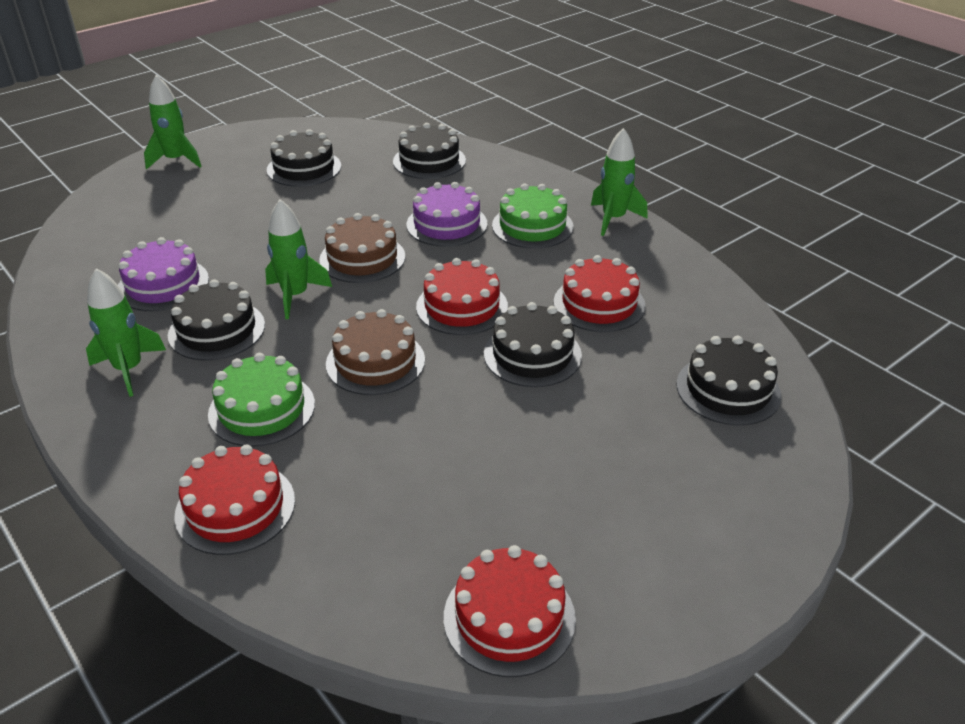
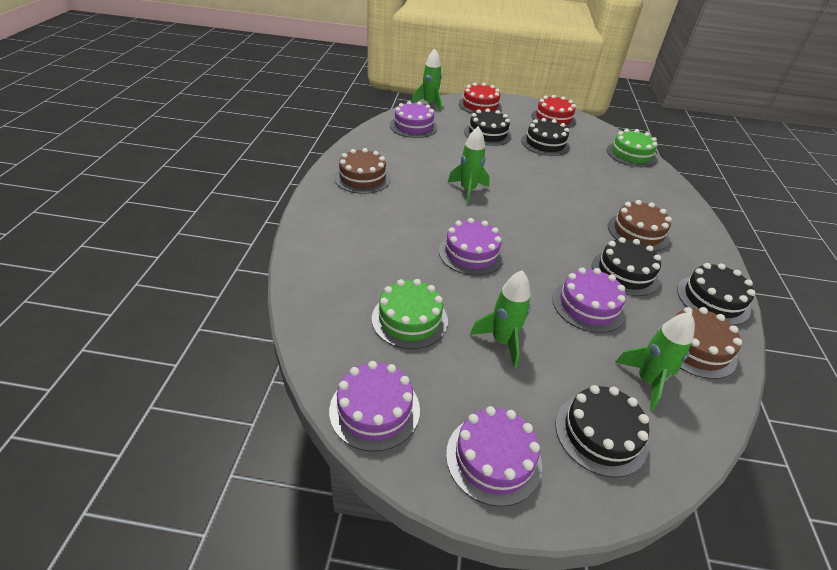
brown cake: [319,213,405,283] [326,309,425,395] = 2 -> [334,148,391,194] [608,200,672,251] [657,307,742,379] = 3
purple cake: [118,237,209,311] [406,182,488,247] = 2 -> [329,361,420,452] [390,101,437,138] [439,218,504,276] [446,406,542,507] [553,267,626,333] = 5
red cake: [174,445,295,555] [416,258,508,335] [444,545,576,677] [554,255,646,332] = 4 -> [459,83,502,114] [532,95,576,128] = 2

